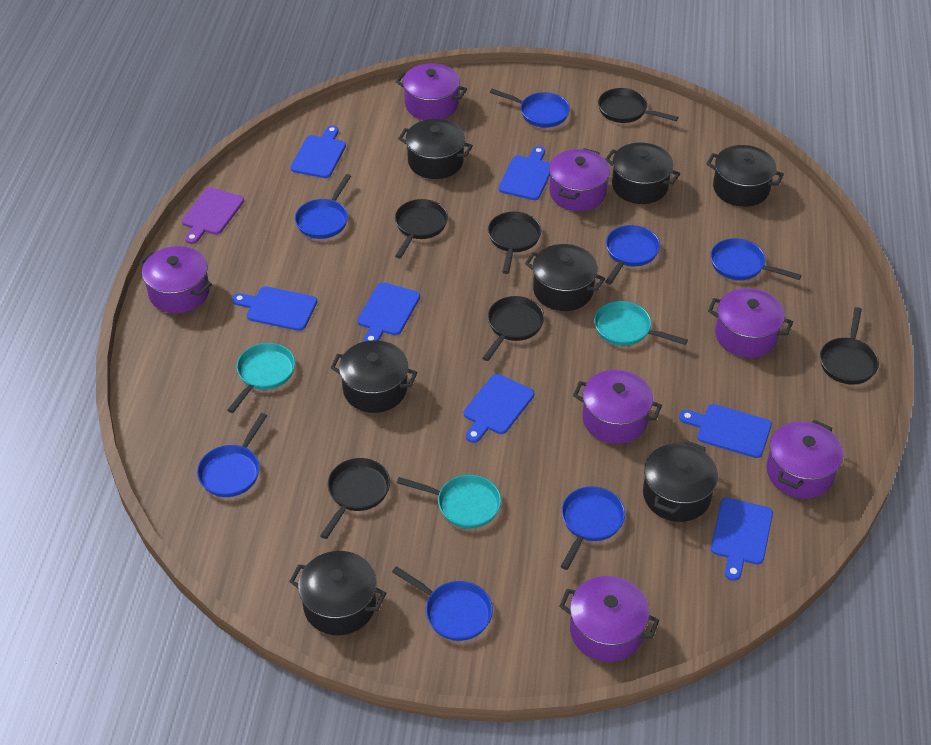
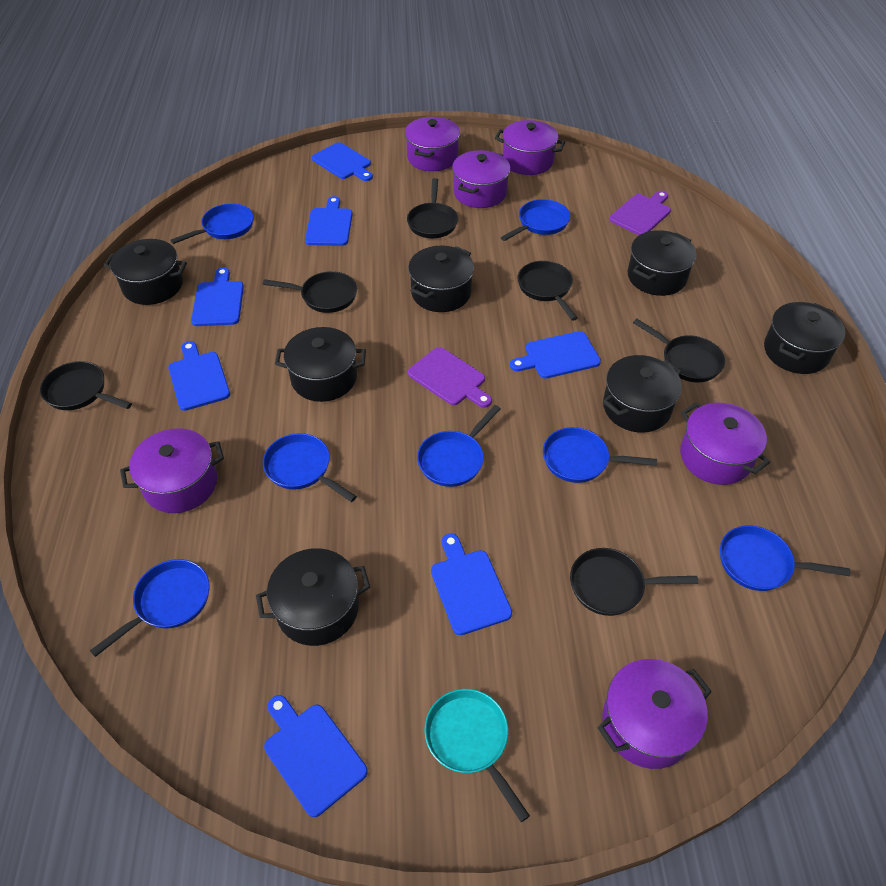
purple cutting board: [182,187,244,244] = 1 -> [408,347,492,408] [609,191,671,235] = 2
purple pot: [139,246,212,314] [396,63,467,120] [549,148,610,211] [559,576,659,662] [573,370,662,444] [708,288,793,358] [767,420,843,498] = 7 -> [120,428,224,513] [405,117,460,171] [452,150,510,208] [495,120,565,175] [597,659,712,769] [680,402,770,485] = 6
turquoise pan: [227,343,295,413] [397,475,501,529] [594,301,688,346] = 3 -> [424,689,530,822] = 1

